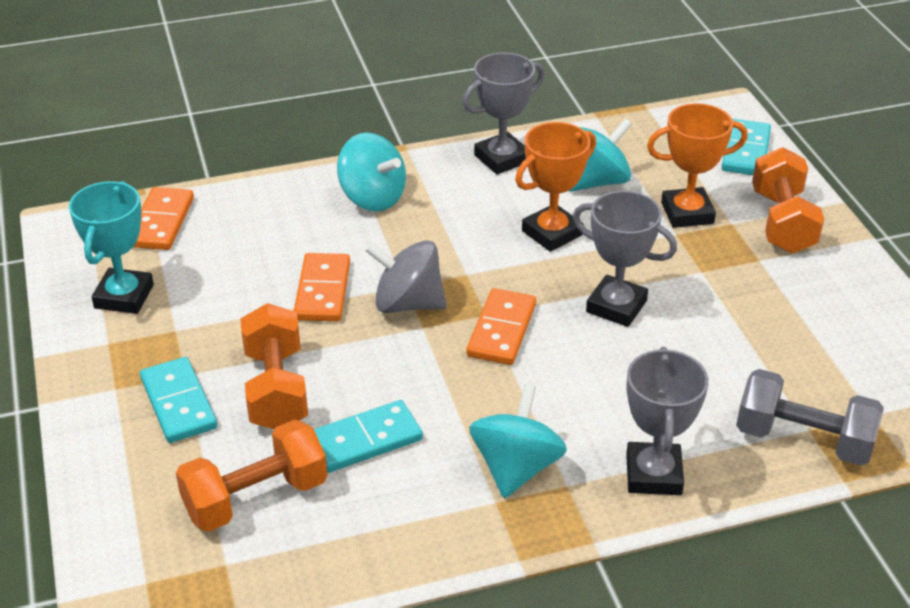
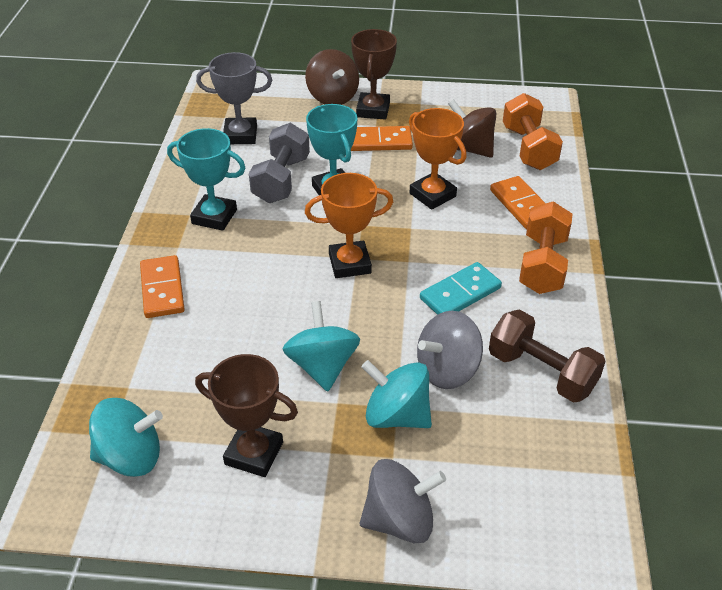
brown dumbbell: none = 0 -> [489,310,605,403] = 1
brown spinning top: none = 0 -> [305,49,359,105] [448,99,496,158] = 2
brown trophy: none = 0 -> [195,354,298,477] [351,29,397,120] = 2
grey spinning top: [365,240,447,313] = 1 -> [360,459,446,543] [417,311,483,389] = 2
grey trophy: [462,52,545,175] [573,191,677,327] [626,347,709,495] = 3 -> [196,52,272,144] = 1
orange dumbbell: [176,420,328,532] [240,303,308,429] [752,147,824,253] = 3 -> [503,93,563,170] [519,201,573,294] = 2
turquoise domino: [140,357,217,443] [314,400,423,473] [722,119,771,175] = 3 -> [420,262,502,315] = 1
turquoise trophy: [69,181,154,314] = 1 -> [167,128,245,231] [306,104,358,195] = 2

